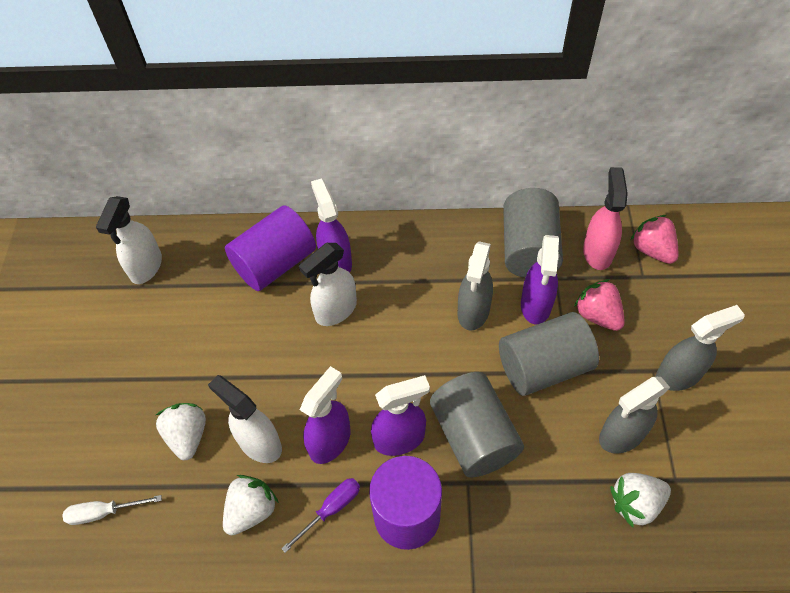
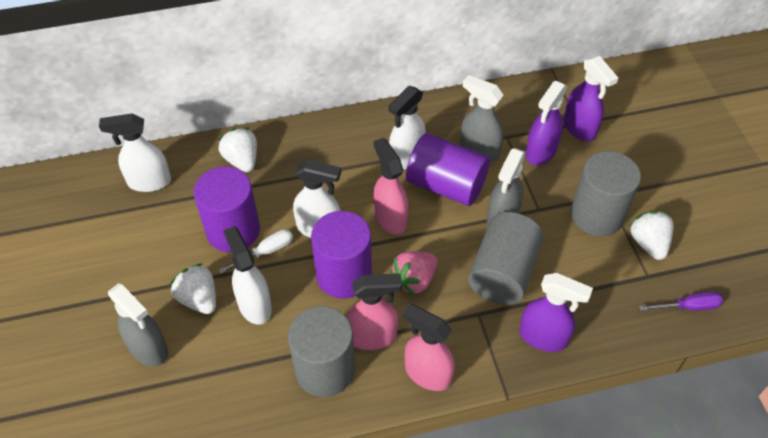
pink spray bottle: [583,167,628,270] = 1 -> [346,273,402,350] [373,138,409,235] [402,304,455,391] = 3
pink strawberry: [574,279,625,331] [631,215,678,264] = 2 -> [390,251,437,296] = 1
purple cylinder: [225,205,316,291] [369,456,442,550] = 2 -> [194,167,260,252] [311,211,372,299] [406,133,490,206] = 3
purple spray bottle: [300,366,351,464] [311,178,352,273] [371,375,430,456] [521,235,559,324] = 4 -> [519,273,593,352] [525,81,567,165] [563,56,618,141] = 3
white spray bottle: [96,196,162,284] [208,375,282,463] [299,243,357,326] = 3 -> [99,113,171,192] [223,226,272,325] [293,160,341,238] [389,86,426,170] = 4

